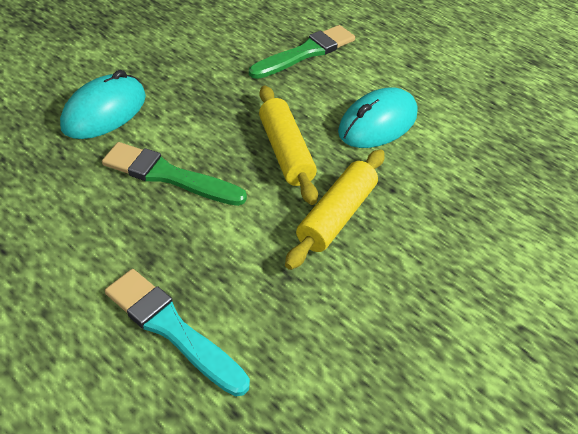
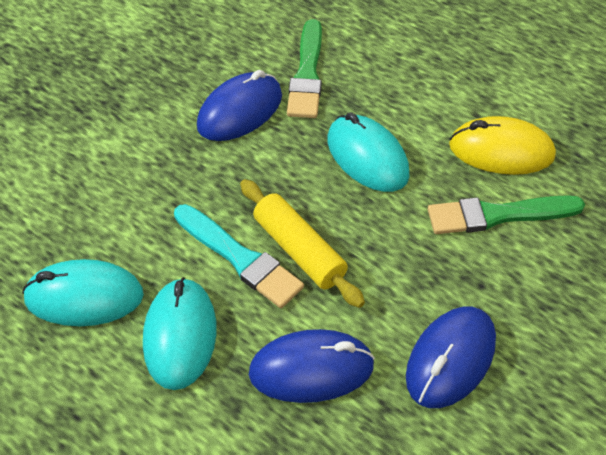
blue mouse: none = 0 -> [197,70,282,141] [249,329,375,403] [406,306,496,408] = 3
turquoise mouse: [60,70,146,139] [338,87,418,148] = 2 -> [22,259,144,326] [143,277,217,390] [327,112,410,192] = 3
yellow mouse: none = 0 -> [449,116,556,175] = 1
yellow rolling pin: [259,86,318,205] [285,149,385,270] = 2 -> [240,179,365,308] = 1

